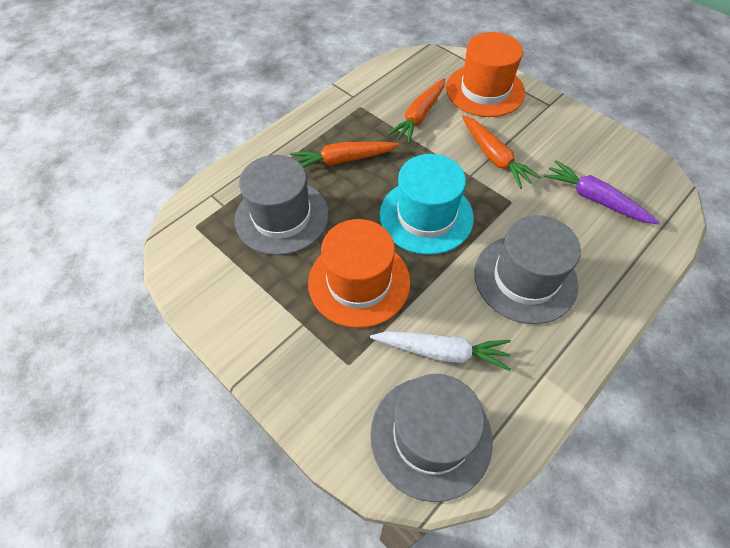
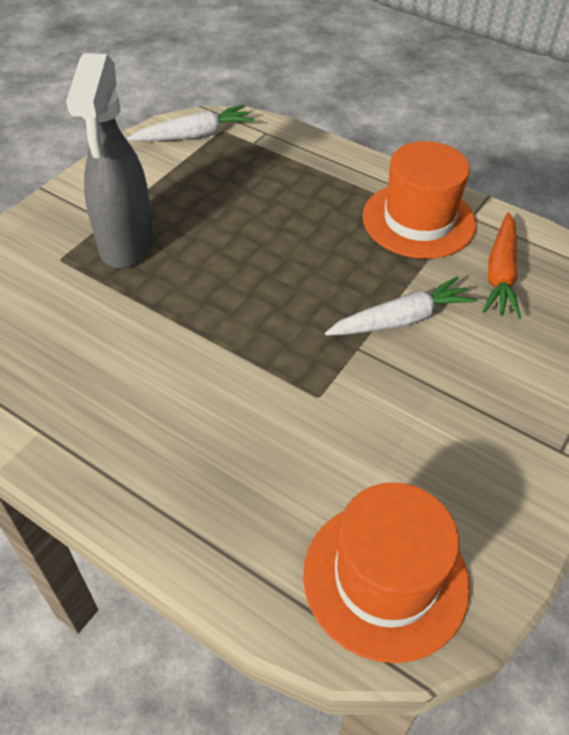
grey hat: [235,155,329,255] [370,374,493,502] [474,215,581,324] = 3 -> none = 0
grey spray bottle: none = 0 -> [66,53,153,268] = 1
orange carrot: [290,142,399,168] [387,78,445,144] [462,115,541,189] = 3 -> [482,212,521,319] = 1
purple carrot: [543,160,660,225] = 1 -> none = 0
turquoise hat: [379,154,474,255] = 1 -> none = 0
white carrot: [370,332,511,371] = 1 -> [127,105,254,142] [325,276,477,336] = 2

